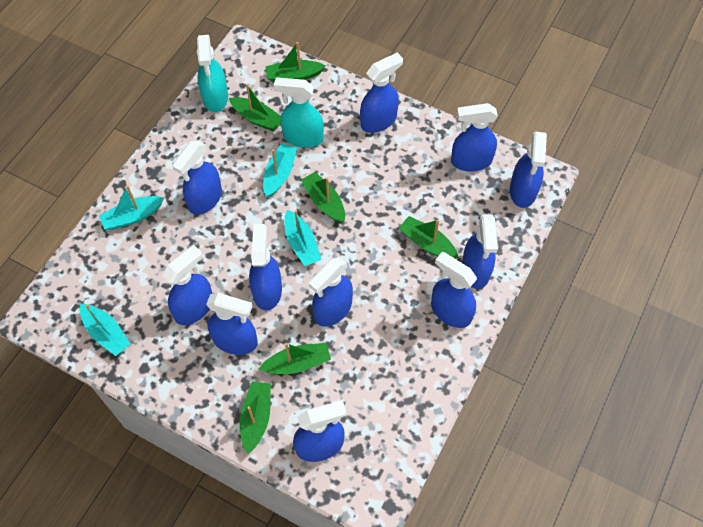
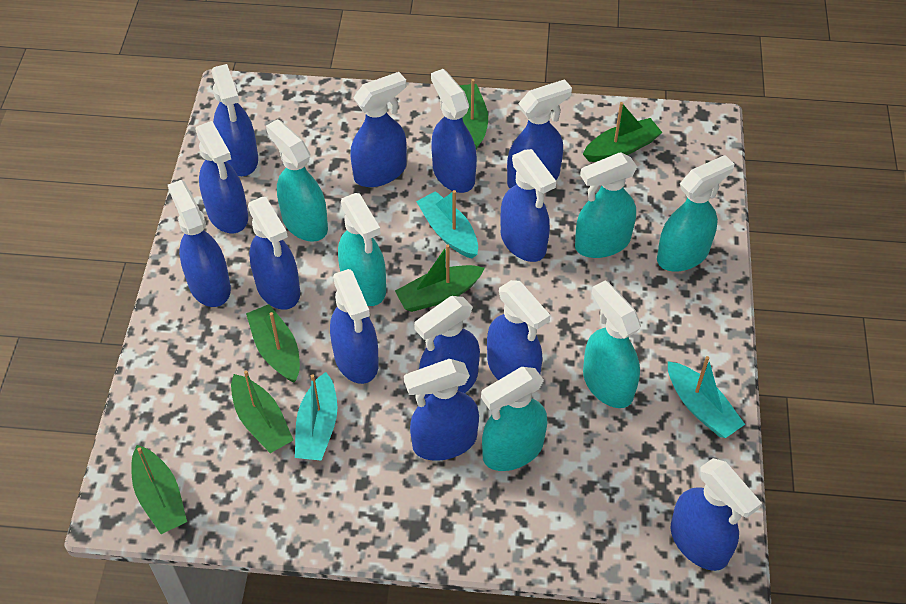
blue spray bottle: [162,245,212,325] [172,140,222,215] [206,293,258,355] [249,224,282,311] [293,400,346,462] [309,257,353,327] [360,53,403,133] [431,252,477,328] [451,103,498,171] [462,214,498,289] [510,131,547,208] = 11 -> [168,180,231,307] [195,121,248,233] [211,64,258,176] [248,197,300,310] [330,269,379,384] [350,72,407,187] [404,359,479,461] [414,296,480,399] [431,69,477,193] [487,280,550,380] [501,149,556,262] [507,79,572,188] [671,458,762,571] = 13
turquoise boat: [80,304,131,356] [99,185,164,230] [263,143,297,197] [284,210,321,266] = 4 -> [295,372,337,461] [416,190,478,259] [668,356,745,438] = 3
turquoise spray bottle: [197,35,228,112] [274,78,324,148] = 2 -> [266,119,328,242] [338,193,386,306] [481,367,547,471] [575,152,637,258] [583,280,641,408] [657,155,734,271] = 6

